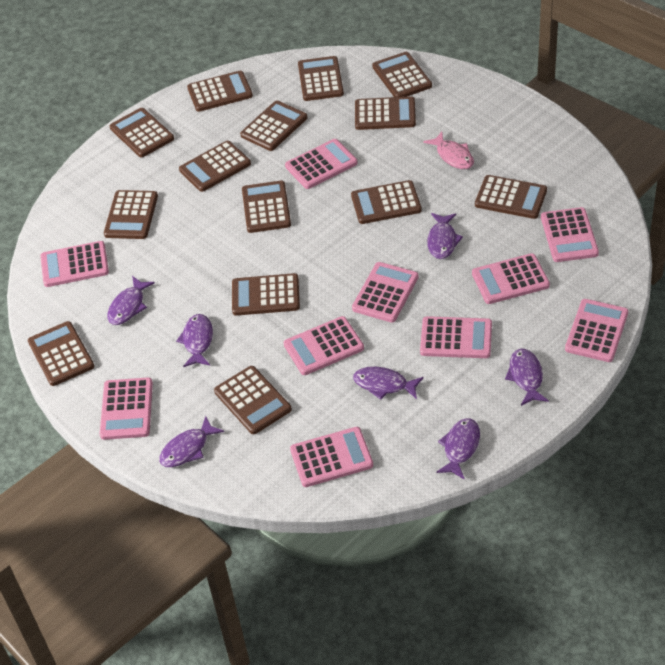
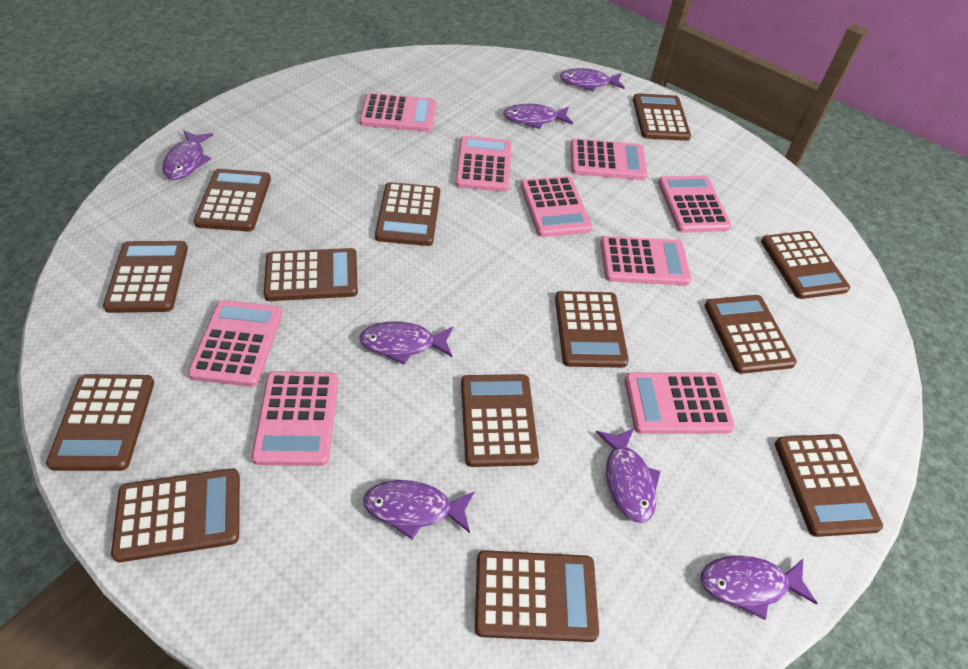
brown calculator: [28,321,94,386] [104,190,158,239] [110,108,174,157] [179,141,251,192] [187,71,253,112] [214,366,292,434] [232,273,300,316] [240,100,307,151] [242,181,291,233] [298,56,344,101] [351,180,422,224] [355,96,416,130] [372,52,432,97] [475,175,547,219] = 14 -> [46,374,154,471] [103,241,188,313] [111,469,240,562] [194,169,271,231] [264,248,358,301] [375,182,440,246] [461,374,539,467] [475,550,599,642] [555,291,629,368] [633,93,691,141] [704,295,797,374] [761,231,850,299] [775,434,883,537] = 13
pink calculator: [40,241,109,287] [100,377,153,440] [284,316,364,375] [285,139,358,189] [290,427,373,487] [352,262,418,322] [420,316,492,358] [472,253,550,304] [541,207,599,262] [565,299,628,362] = 10 -> [188,300,283,387] [251,371,338,466] [360,93,436,132] [455,136,511,192] [521,176,592,237] [570,138,647,180] [601,236,691,285] [625,373,735,434] [658,175,731,233] = 9
pink fish: [423,132,474,169] = 1 -> none = 0

